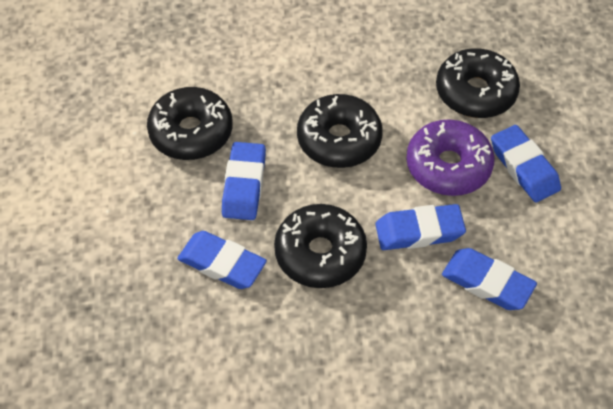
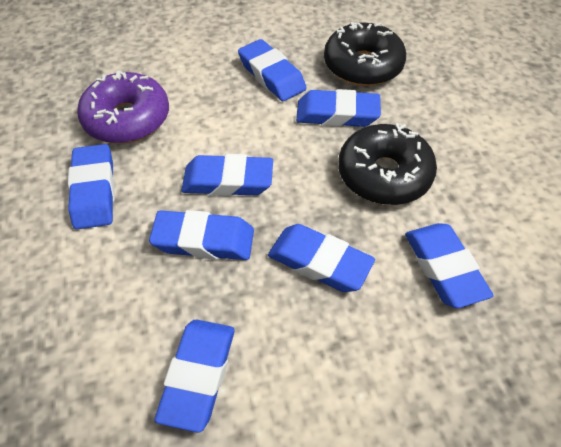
black donut: [147,87,233,160] [274,204,367,288] [297,94,383,168] [436,48,520,118] = 4 -> [324,22,406,86] [338,123,437,205] = 2
blue eraser: [177,231,267,289] [222,142,266,220] [375,204,466,250] [442,248,537,310] [491,125,561,202] = 5 -> [68,144,115,230] [149,210,254,260] [155,320,235,433] [181,154,273,196] [238,39,307,101] [268,224,375,292] [296,89,381,127] [405,223,493,308] = 8

